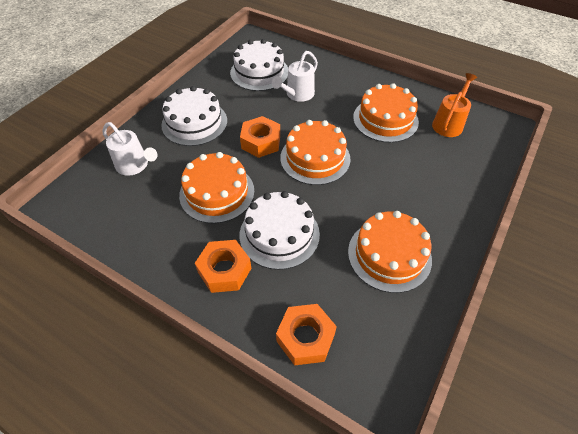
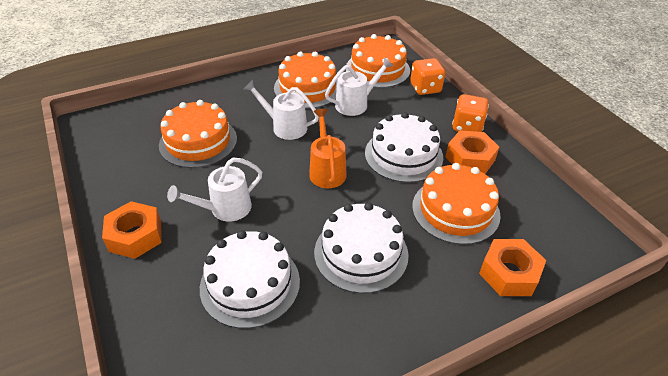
orange dice: none = 0 -> [410,58,445,95] [452,94,489,132] = 2
white watering can: [102,122,158,176] [272,51,318,102] = 2 -> [167,157,262,221] [244,80,319,140] [325,57,393,116] = 3

